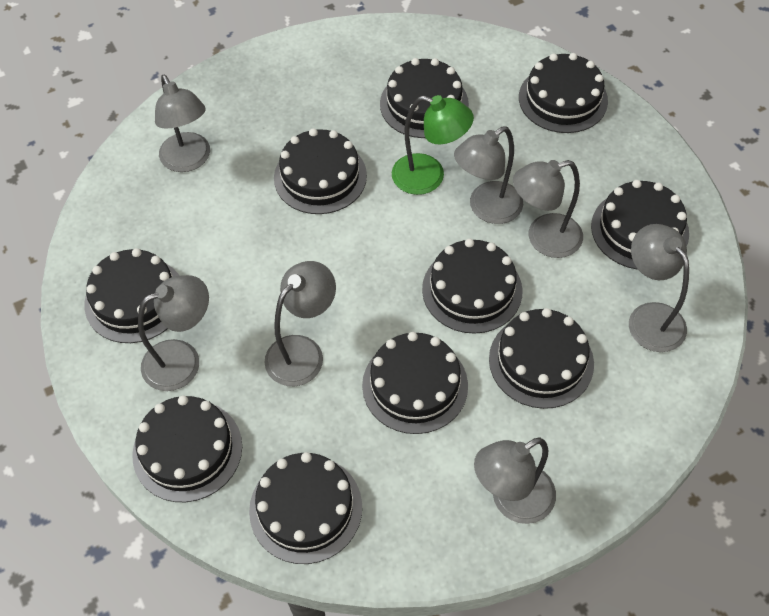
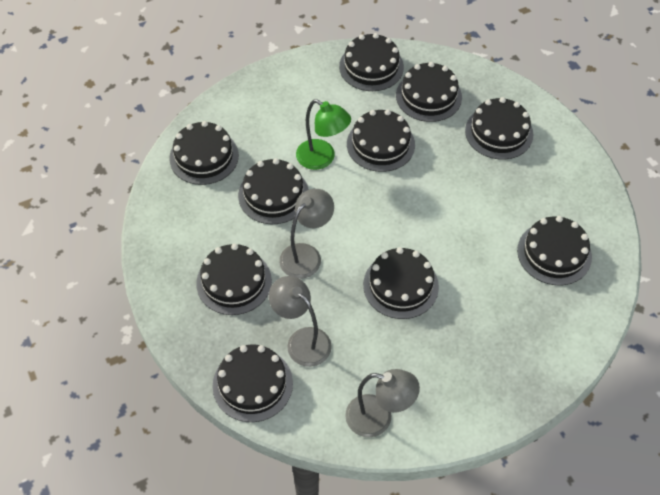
grey lamp: [138,275,209,391] [155,75,210,172] [264,261,336,386] [454,126,523,224] [474,437,556,524] [513,160,583,258] [629,224,689,352] = 7 -> [269,276,332,367] [279,189,334,279] [345,369,420,437] = 3

